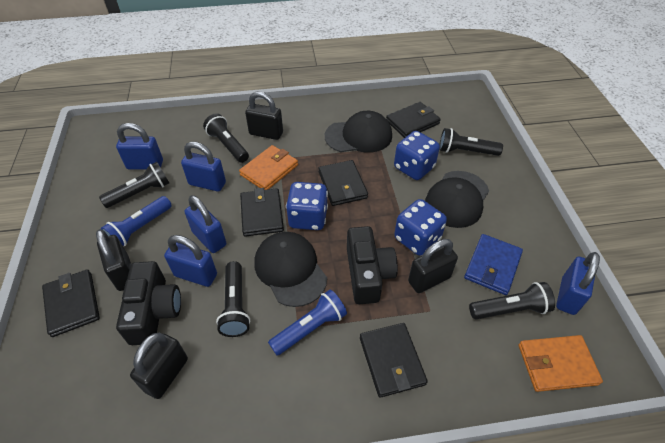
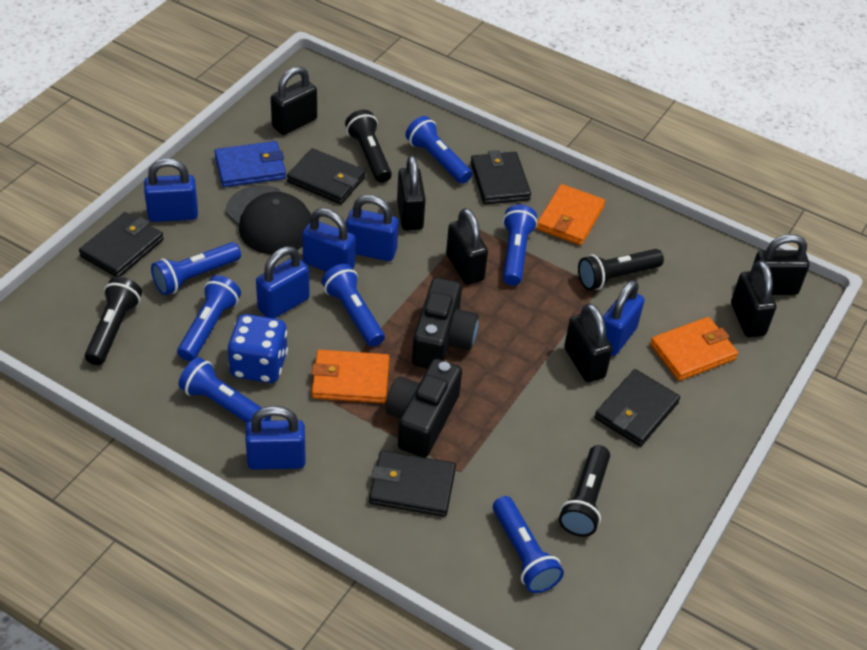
black cap: [254,232,327,307] [325,111,392,153] [425,171,489,228] = 3 -> [225,185,311,255] = 1
black flashlight: [99,162,169,208] [203,114,249,163] [216,261,250,337] [439,128,503,156] [469,282,555,319] = 5 -> [85,277,142,365] [345,110,392,183] [559,445,610,537] [578,249,664,290] = 4
black padlock: [96,229,131,291] [130,332,188,399] [245,92,283,140] [408,239,458,293] = 4 -> [271,66,317,135] [397,155,426,231] [446,208,488,285] [564,303,613,383] [731,260,776,338] [752,234,809,295] = 6
blue dice: [286,182,328,230] [394,131,440,180] [394,199,447,256] = 3 -> [228,314,288,383] = 1
blue flashlight: [101,196,172,246] [268,290,347,356] = 2 -> [151,242,241,295] [177,275,241,361] [178,357,271,423] [322,264,385,347] [405,116,472,184] [493,496,564,593] [503,205,538,286] = 7
blue padlock: [116,123,163,169] [164,235,217,287] [181,142,226,191] [184,195,226,253] [556,252,600,315] = 5 -> [144,158,198,222] [245,406,305,470] [256,246,310,319] [302,208,355,272] [346,195,398,261] [603,280,645,356] = 6
orange wallet: [239,145,298,190] [519,335,603,392] = 2 -> [312,350,389,403] [536,184,605,245] [650,317,738,381] = 3

